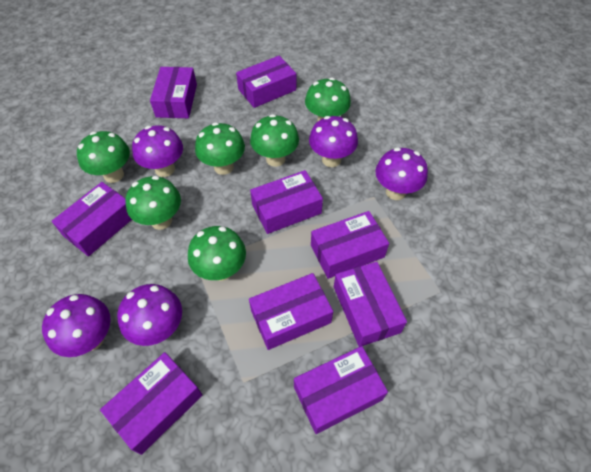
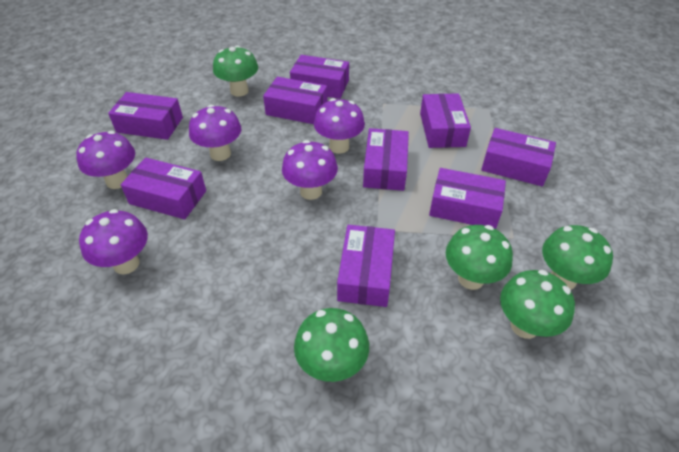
green mushroom: [77,131,130,183] [125,176,181,230] [188,226,246,281] [195,122,245,175] [250,114,299,167] [305,78,351,122] = 6 -> [213,46,258,97] [294,308,369,382] [446,225,513,290] [500,270,575,339] [542,225,613,290] = 5

